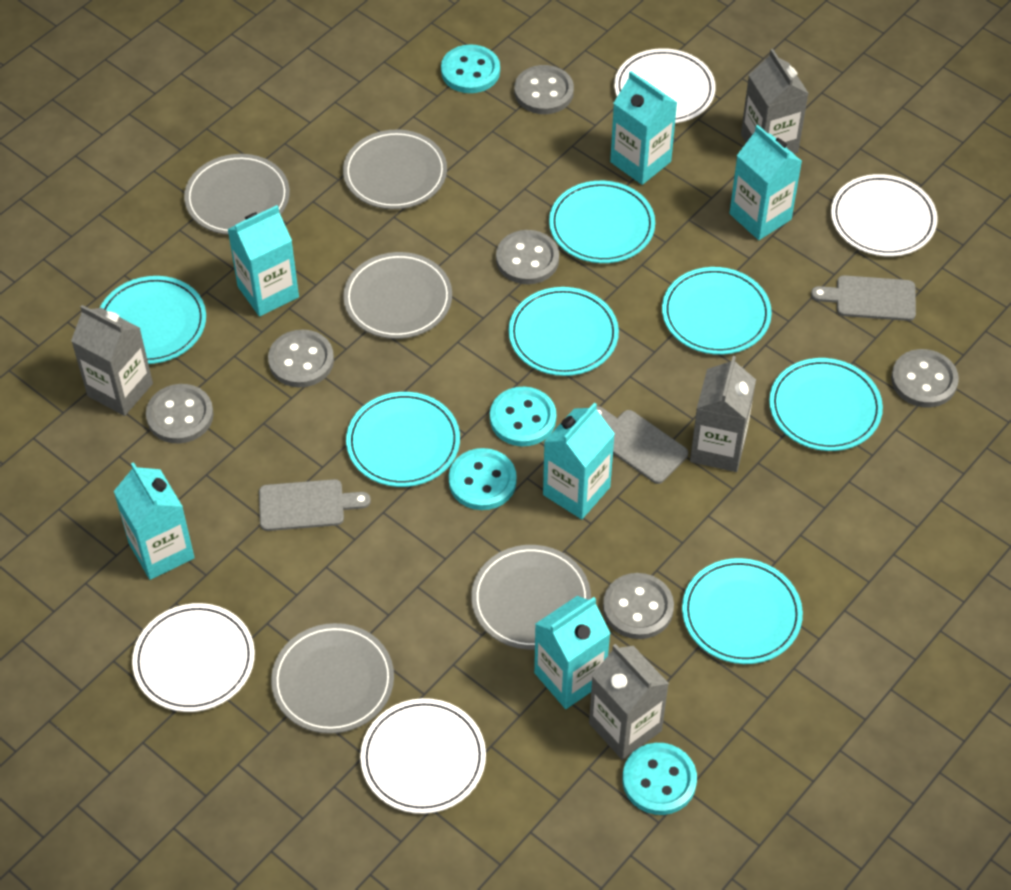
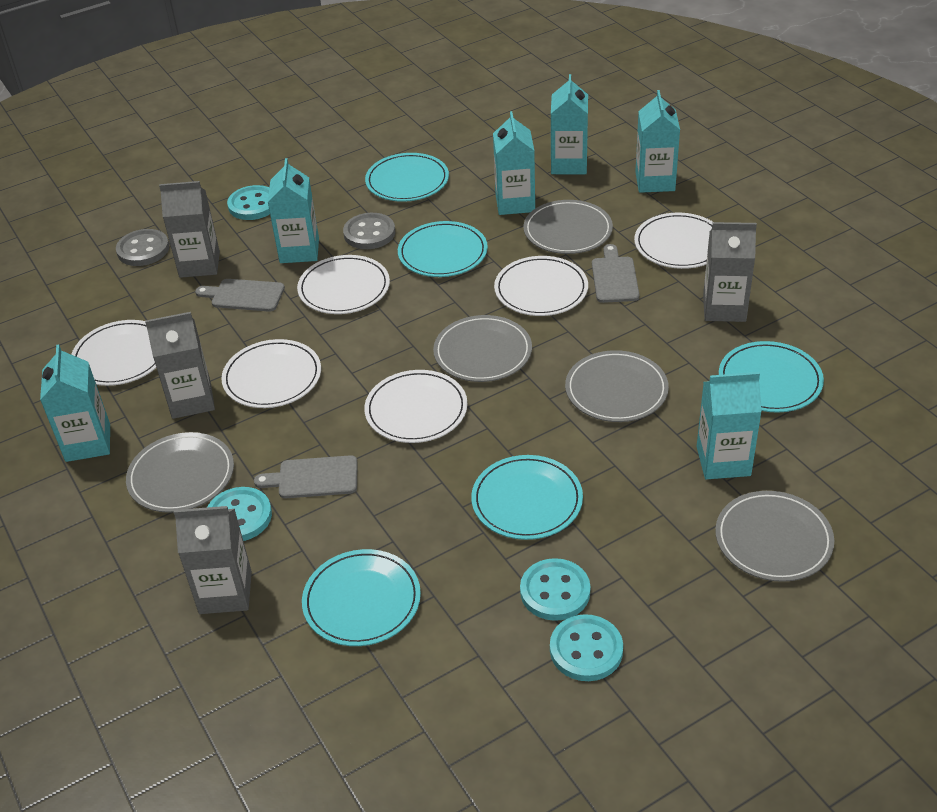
grey button: [146,384,214,444] [268,330,334,388] [496,230,559,285] [514,65,574,114] [603,573,674,639] [891,349,959,408] = 6 -> [116,229,169,266] [343,213,395,249] = 2
turquoise plate: [100,276,206,364] [346,392,460,487] [509,287,619,376] [549,181,655,263] [662,267,772,355] [682,558,803,664] [769,358,883,451] = 7 -> [302,549,421,646] [365,153,449,202] [398,221,488,277] [471,455,583,540] [719,341,824,413] = 5
white plate: [132,603,255,712] [360,698,486,814] [614,48,716,123] [831,174,938,256] = 4 -> [71,320,156,386] [221,339,321,408] [297,255,390,314] [364,370,467,443] [494,256,588,316] [634,213,713,269] = 6

